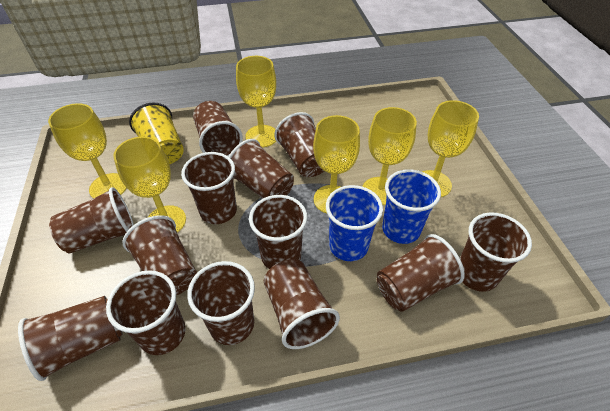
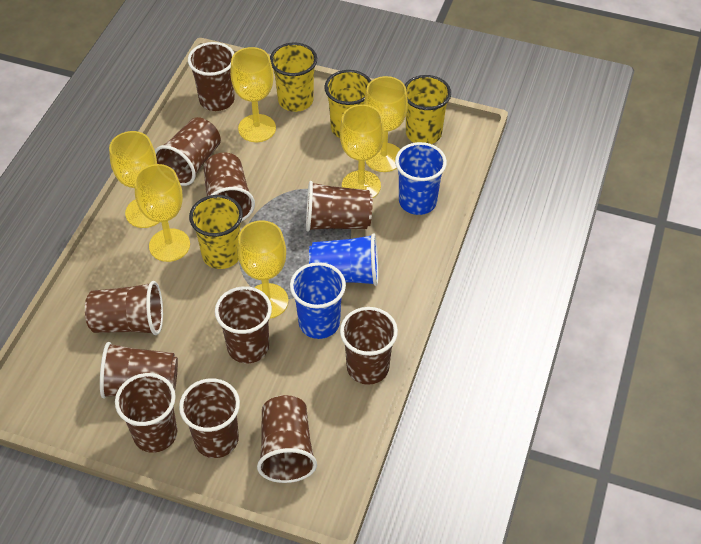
blue cup: [326,185,383,261] [382,169,441,244] = 2 -> [290,262,346,339] [309,233,378,286] [395,142,447,215] = 3
brown cup: [18,296,123,381] [49,187,134,254] [106,270,186,355] [122,215,197,295] [181,152,237,224] [187,261,255,345] [193,101,243,157] [229,139,294,199] [249,195,307,269] [264,259,340,349] [274,112,324,177] [377,234,465,312] [460,212,532,292] = 13 -> [85,281,163,335] [100,342,178,399] [115,373,177,453] [155,117,221,186] [179,378,240,458] [188,42,235,111] [204,153,255,222] [215,286,272,363] [257,395,317,483] [306,181,373,232] [340,307,398,385] = 11
yellow cup: [129,103,184,164] = 1 -> [189,195,243,269] [270,43,317,112] [324,70,371,138] [405,75,451,144] = 4

